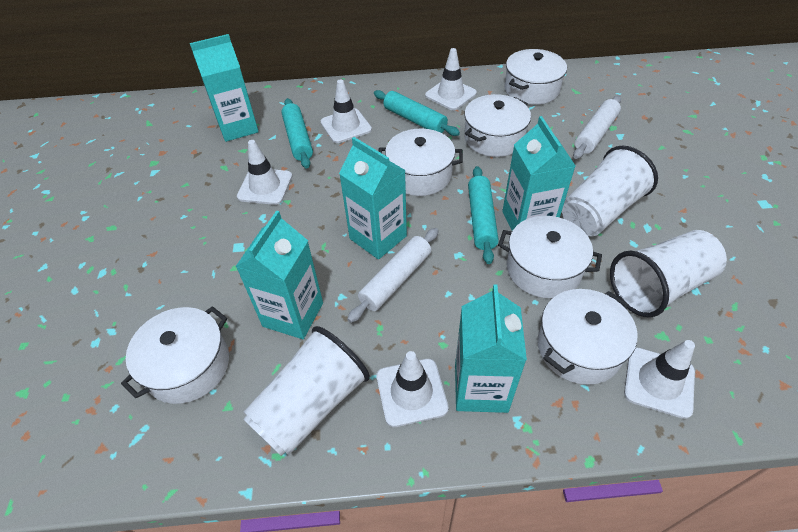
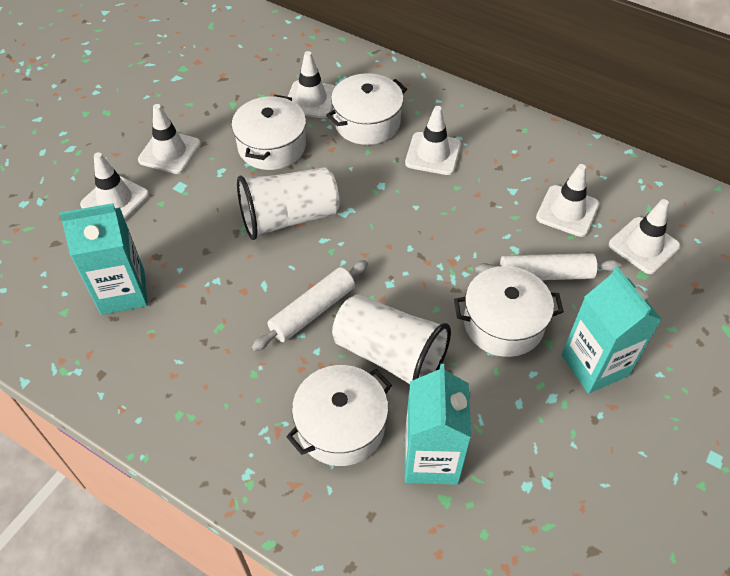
turquoise carton: [190,34,259,142] [235,210,323,339] [339,137,407,259] [455,284,527,413] [502,116,575,231] = 5 -> [59,203,148,315] [405,364,471,485] [561,267,662,394] = 3
turquoise rolling pin: [281,98,313,169] [374,90,460,136] [468,166,499,264] = 3 -> none = 0
white cup: [243,326,370,456] [562,146,658,236] [610,230,727,317] = 3 -> [237,167,340,240] [332,294,451,384] = 2
white pot: [121,306,229,404] [379,128,463,196] [464,94,531,157] [498,216,602,298] [504,49,567,105] [537,289,638,385] = 6 -> [232,95,306,170] [286,365,392,466] [326,73,407,145] [454,266,564,357] = 4
white traffic cone: [237,140,292,205] [320,79,372,143] [376,351,449,427] [425,48,477,110] [624,340,695,419] = 5 -> [80,152,149,220] [138,104,201,174] [288,51,336,118] [405,106,461,175] [536,164,599,237] [609,199,680,274] = 6

